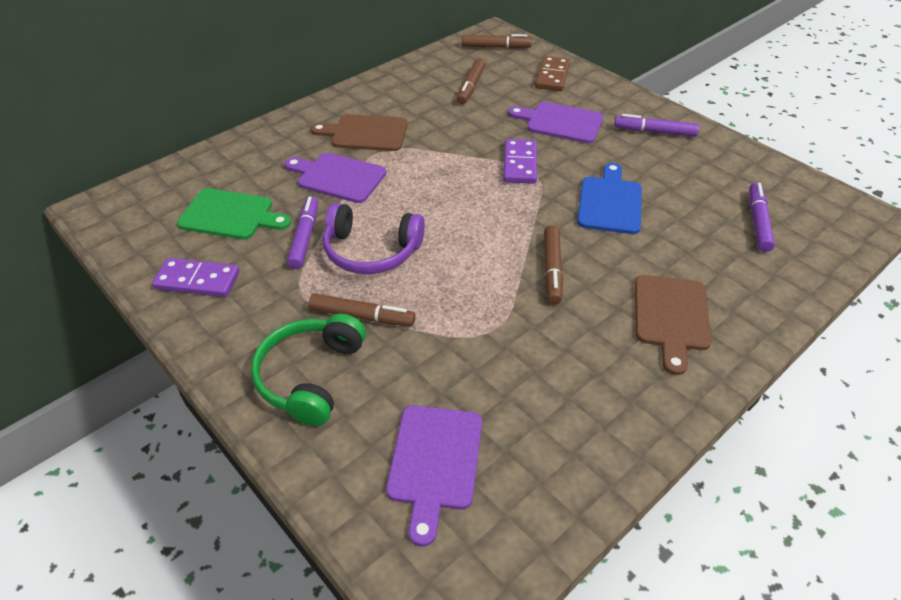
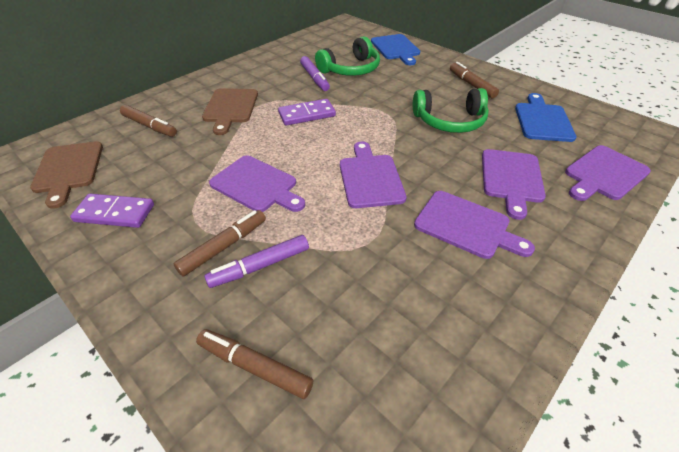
blue cutting board: [577,163,642,234] = 1 -> [371,34,420,65] [515,93,577,142] = 2
brown domino: [535,56,570,91] = 1 -> none = 0
green cutting board: [177,188,291,239] = 1 -> none = 0
green headphones: [251,314,366,426] = 1 -> [315,36,380,76] [413,88,489,133] = 2
purple cutting board: [285,153,386,203] [386,405,482,547] [508,102,603,144] = 3 -> [209,155,305,212] [340,141,407,208] [414,191,535,259] [482,149,546,220] [565,145,651,201] = 5
purple headphones: [323,203,425,274] = 1 -> none = 0
purple marker: [287,196,318,269] [614,114,699,137] [749,183,775,252] = 3 -> [204,235,309,288] [300,56,330,91] = 2

